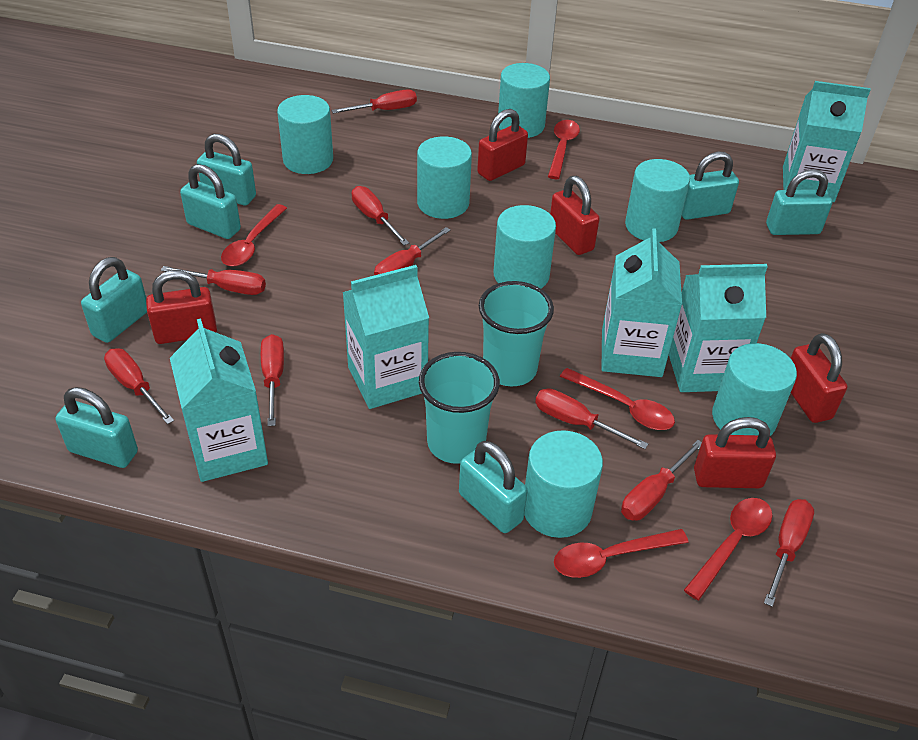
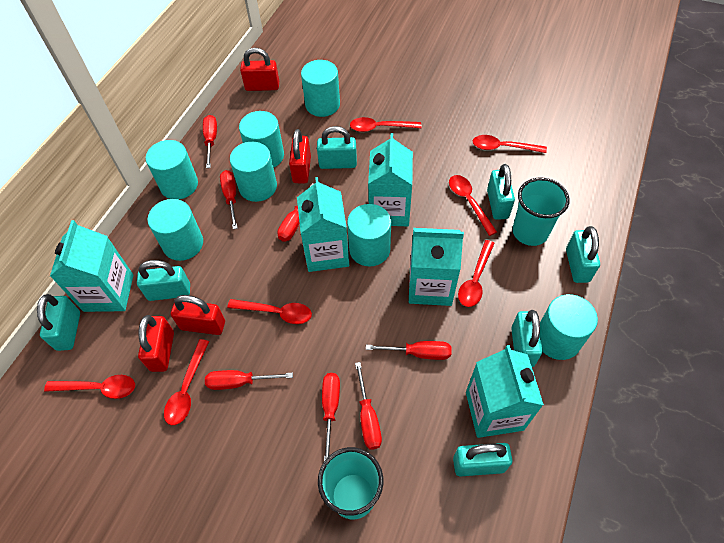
red padlock: [146,270,217,344] [477,109,528,181] [550,176,600,255] [694,417,776,488] [791,333,848,423] = 5 -> [138,315,174,372] [171,295,225,335] [240,48,279,91] [289,129,311,183] = 4
red screwdriver: [104,348,174,424] [161,266,266,295] [261,334,284,426] [331,90,417,114] [352,186,409,246] [374,227,451,275] [535,388,648,449] [621,440,702,520] [764,499,814,607] = 9 -> [203,115,217,168] [205,370,293,390] [220,170,238,229] [277,183,314,242] [322,373,340,461] [355,362,382,450] [366,341,452,360] = 7
red spoon: [221,204,287,267] [548,120,580,179] [554,529,689,578] [560,368,675,430] [684,498,772,600] = 5 -> [44,375,135,399] [164,339,209,425] [227,299,312,324] [350,117,421,132] [449,175,497,236] [458,240,495,307] [473,135,547,153] = 7

